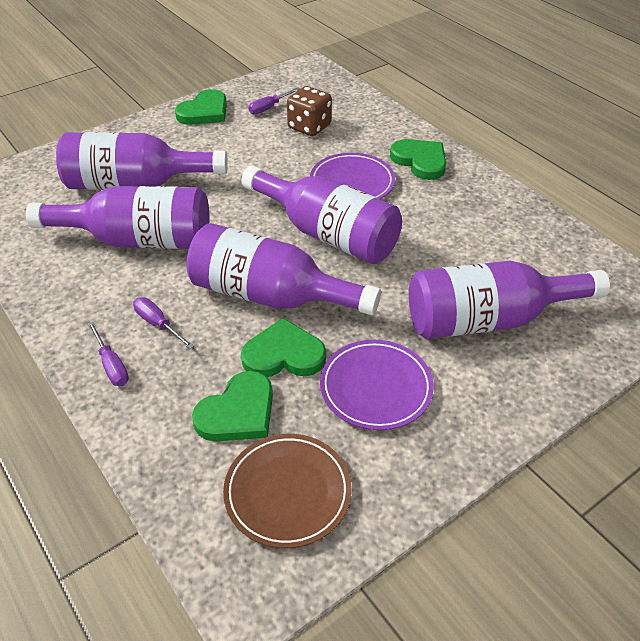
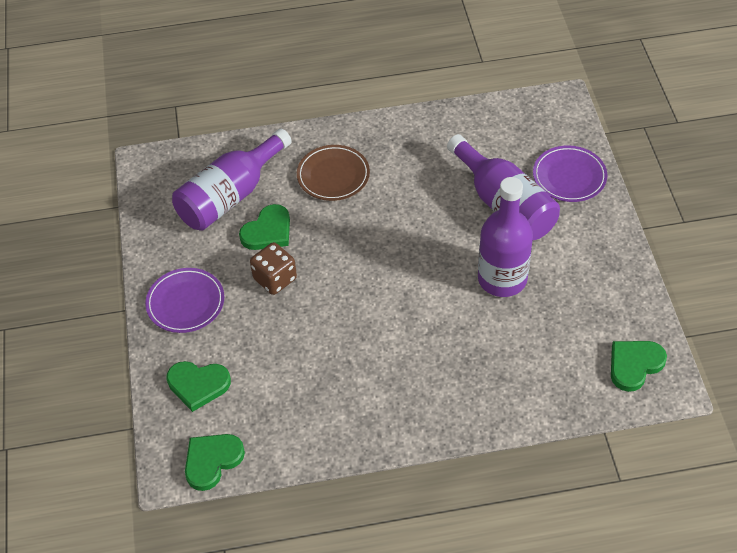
purple bottle: [26,186,209,249] [56,132,228,190] [186,223,381,315] [242,166,402,264] [409,261,610,339] = 5 -> [172,128,292,231] [447,134,560,240] [478,177,533,297] = 3
purple screwdriver: [87,321,129,386] [133,297,194,349] [248,87,300,115] = 3 -> none = 0

